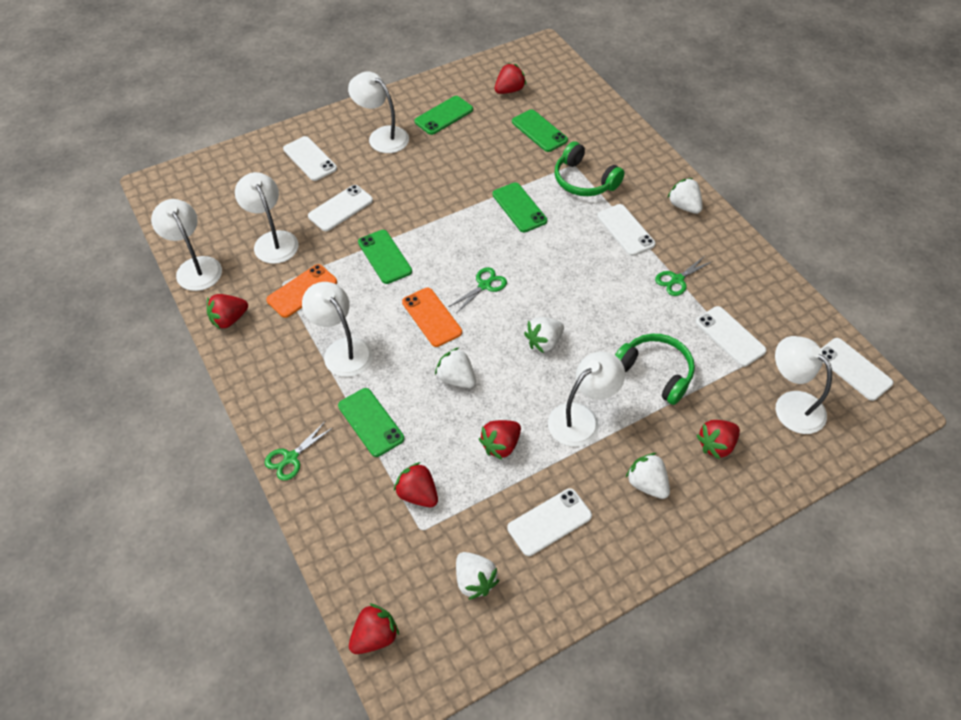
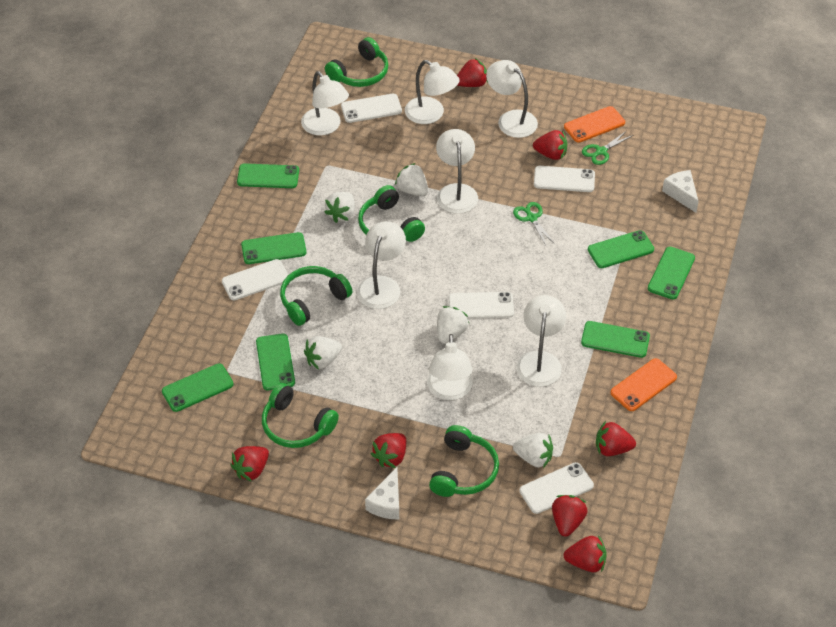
green headphones: [555,141,625,196] [615,334,695,405] = 2 -> [262,383,339,448] [280,266,353,326] [325,37,388,87] [358,185,425,242] [429,425,499,497] = 5
green phone: [338,388,404,457] [358,230,412,284] [414,96,473,135] [492,183,547,232] [512,109,568,152] = 5 -> [162,363,234,412] [237,163,299,188] [241,232,306,264] [256,334,295,390] [581,321,650,358] [588,230,654,268] [648,247,695,299] = 7
green scissors: [265,422,334,481] [448,267,507,313] [655,256,713,296] = 3 -> [513,202,555,245] [582,131,633,165] = 2
red strawberry: [207,294,248,329] [349,603,399,654] [394,462,438,507] [479,420,521,460] [495,63,526,94] [696,420,740,460] = 6 -> [230,446,269,482] [371,433,406,468] [457,58,488,87] [533,130,567,160] [552,495,588,537] [564,535,607,572] [596,421,636,456] = 7
white cheese: none = 0 -> [365,467,399,519] [662,170,699,213] = 2
white lamp: [151,199,222,291] [235,172,298,264] [302,282,373,377] [348,72,409,153] [548,351,625,447] [775,336,832,434] = 6 -> [301,71,349,136] [357,221,406,309] [405,60,460,124] [427,334,473,400] [436,129,478,214] [486,60,538,138] [517,295,566,387] = 7
white phone: [283,136,337,181] [308,185,373,231] [507,488,592,556] [597,204,655,256] [696,306,766,367] [821,338,893,401] = 6 -> [222,259,288,300] [341,94,402,123] [449,292,514,319] [519,462,594,514] [534,166,595,192] = 5

